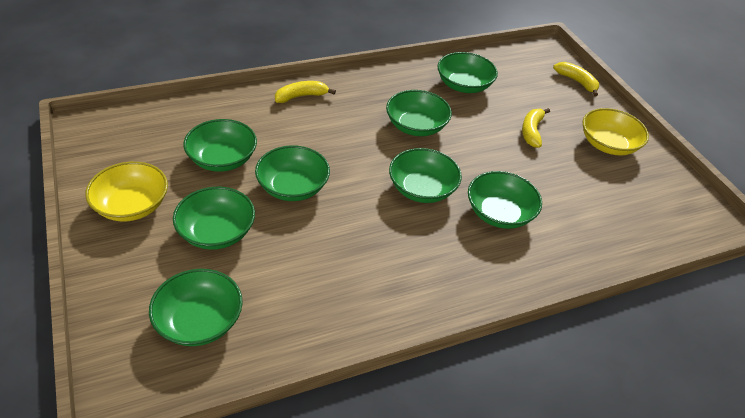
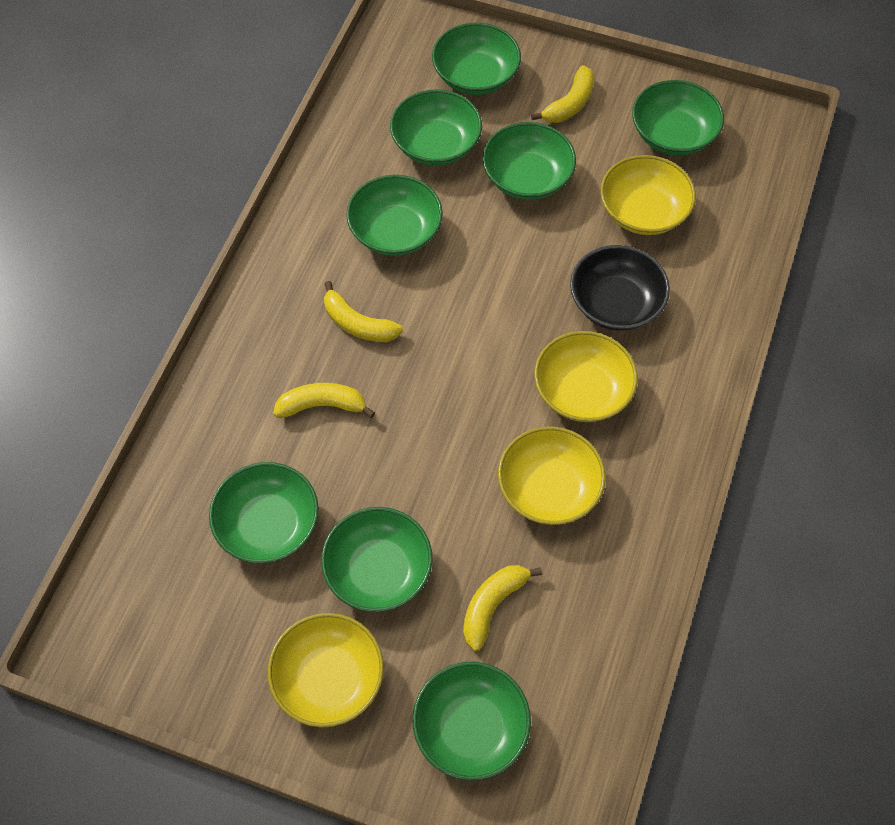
black bowl: none = 0 -> [570,245,670,331] = 1
yellow banana: [275,81,336,103] [522,108,550,148] [553,62,599,96] = 3 -> [273,383,375,418] [324,281,403,342] [463,565,542,651] [531,65,594,123] = 4
yellow bowl: [85,162,168,221] [583,108,649,156] = 2 -> [268,613,384,728] [498,426,606,525] [534,331,638,422] [600,155,696,235] = 4

